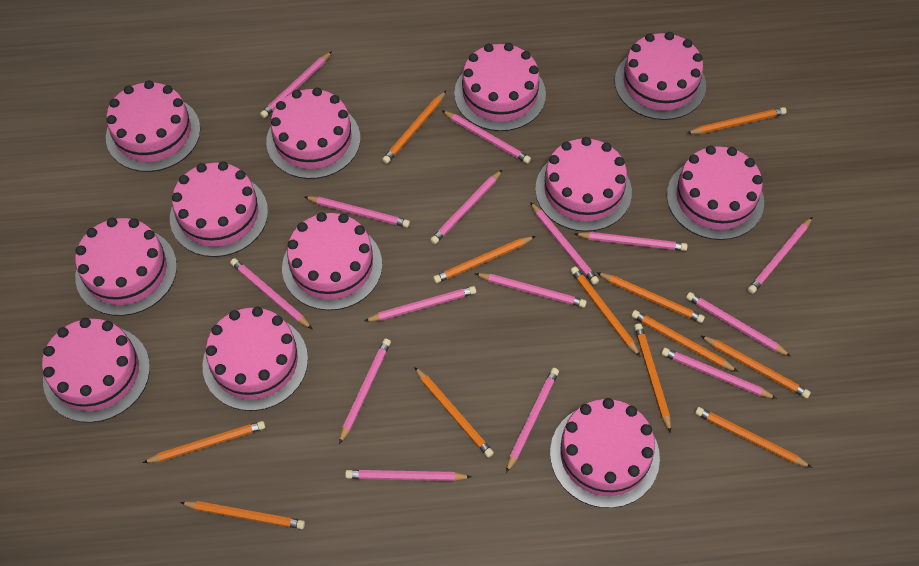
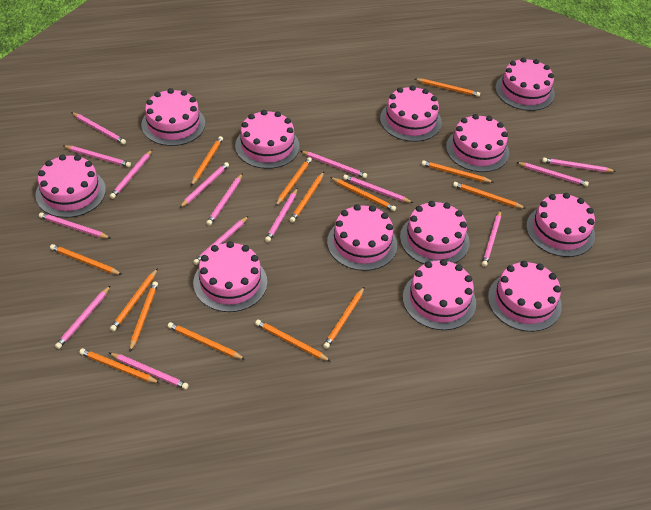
orange pencil: [142,421,265,463] [180,501,305,529] [382,91,446,164] [414,367,494,458] [433,236,535,283] [570,267,641,357] [596,272,705,323] [631,310,738,372] [634,323,671,433] [687,107,787,134] [695,407,812,468] [701,336,811,398] = 12 -> [50,244,122,275] [79,348,160,383] [110,268,158,332] [130,281,158,351] [168,322,245,360] [191,136,223,186] [255,320,330,361] [276,157,312,206] [290,172,324,223] [323,287,364,349] [330,177,396,211] [415,78,480,97] [422,160,493,183] [453,182,526,209] = 14

